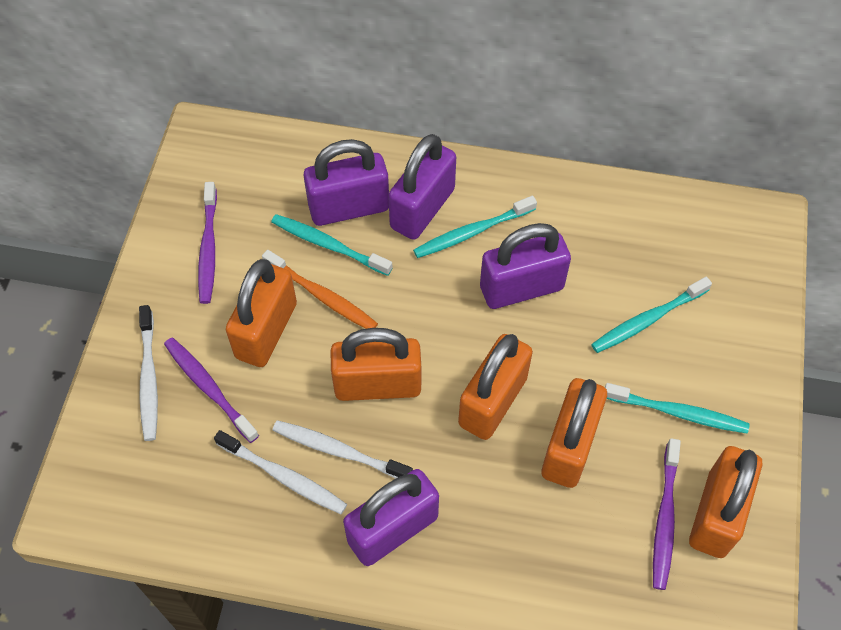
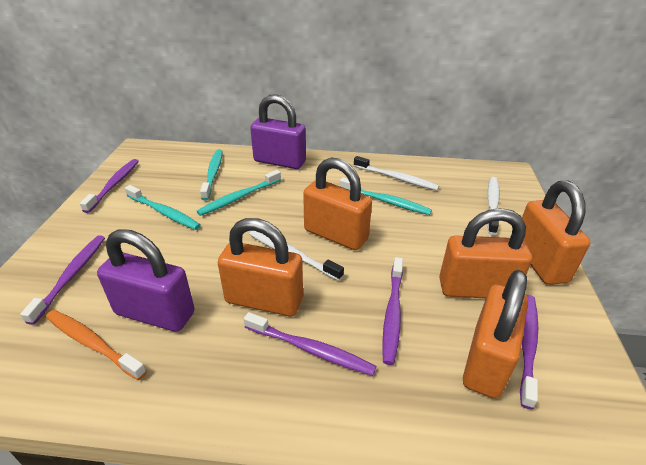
purple padlock: [303,139,389,226] [343,469,439,566] [388,134,456,240] [480,223,571,309] = 4 -> [97,229,195,332] [250,94,306,169] = 2
purple toothbrush: [164,338,259,443] [198,182,217,304] [653,438,681,590] = 3 -> [20,235,105,325] [80,159,139,213] [244,312,376,376] [382,257,403,365] [520,295,538,409] = 5

